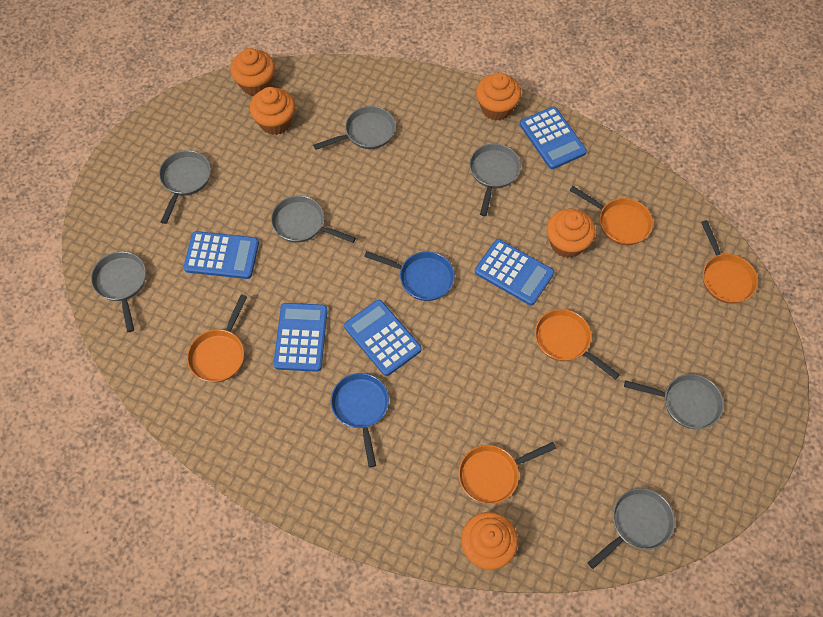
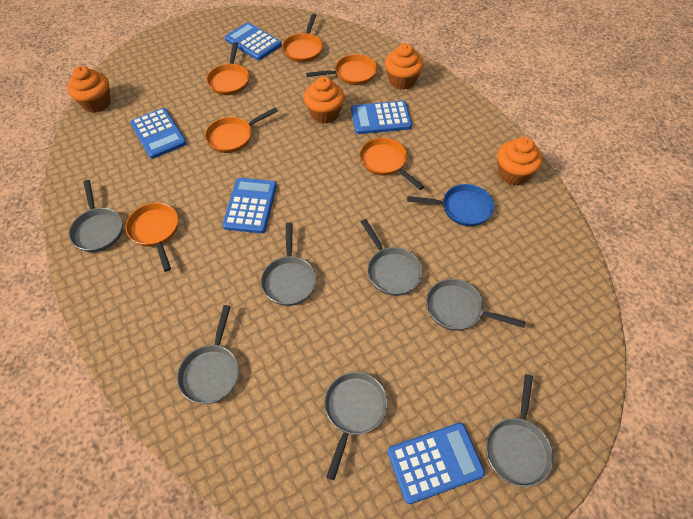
blue pan: [331,373,389,468] [364,251,455,301] = 2 -> [407,184,494,226] = 1
orange cupcake: [230,48,275,96] [250,87,295,135] [461,512,518,570] [476,72,521,121] [547,208,596,258] = 5 -> [67,66,111,113] [304,77,344,124] [385,43,424,90] [497,137,542,185] = 4
orange pan: [187,294,247,383] [458,442,556,504] [535,309,620,380] [569,186,653,245] [701,220,758,304] = 5 -> [125,203,178,272] [205,108,278,153] [206,42,249,95] [282,14,323,62] [306,54,377,85] [360,138,424,190] = 6

